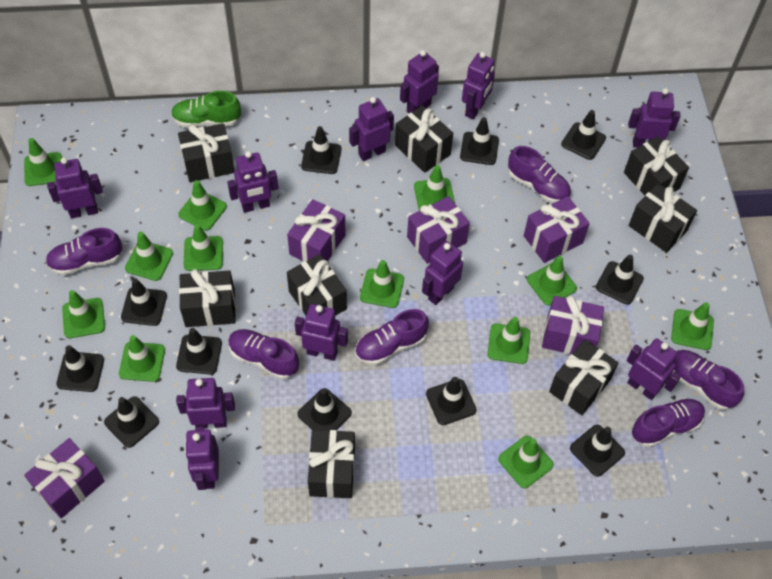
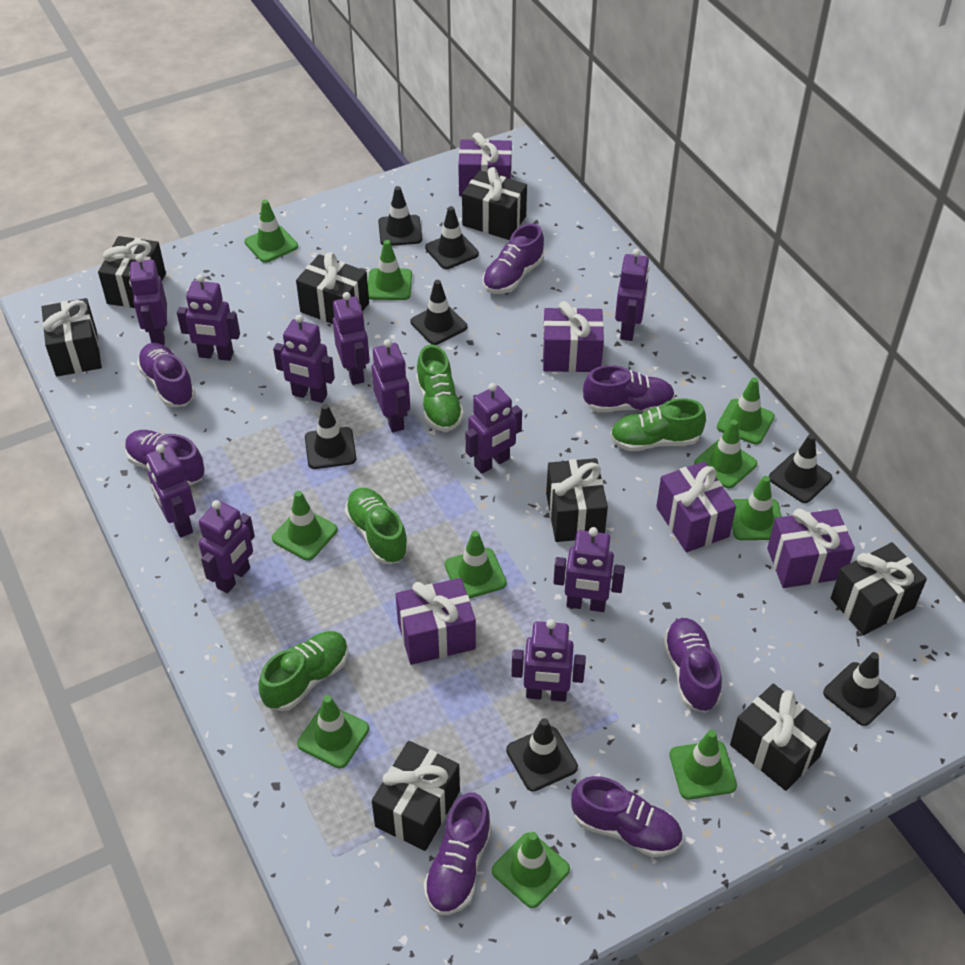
black traffic cone: [56,345,104,392] [104,396,159,448] [121,278,167,326] [176,328,222,375] [298,388,352,431] [301,126,341,174] [426,377,477,425] [460,117,499,165] [561,110,606,160] [570,425,625,477] [596,255,644,305] = 11 -> [305,404,356,469] [378,186,422,246] [410,280,467,345] [425,206,479,269] [506,718,578,791] [769,434,832,503] [823,652,896,726] = 7
green shoe: [171,91,241,127] = 1 -> [258,631,348,711] [345,488,409,564] [416,345,464,432] [610,399,706,451] = 4
green traffic cone: [24,138,62,186] [62,290,105,338] [119,335,165,382] [125,232,173,281] [178,180,227,231] [184,224,223,271] [360,260,404,308] [414,165,455,211] [487,317,530,364] [498,436,554,488] [527,256,577,306] [671,302,714,350] = 12 -> [245,200,298,263] [272,491,338,561] [297,695,369,768] [368,240,412,300] [445,531,507,599] [492,832,570,908] [669,730,737,800] [694,420,757,488] [717,377,775,445] [732,476,781,540] = 10
purple shoe: [46,228,122,275] [228,329,299,379] [355,309,429,365] [508,146,571,203] [632,398,705,447] [673,350,744,410] = 6 -> [125,430,205,486] [137,343,196,407] [424,792,492,915] [483,224,544,294] [571,776,682,857] [583,365,675,412] [663,618,722,712] = 7

